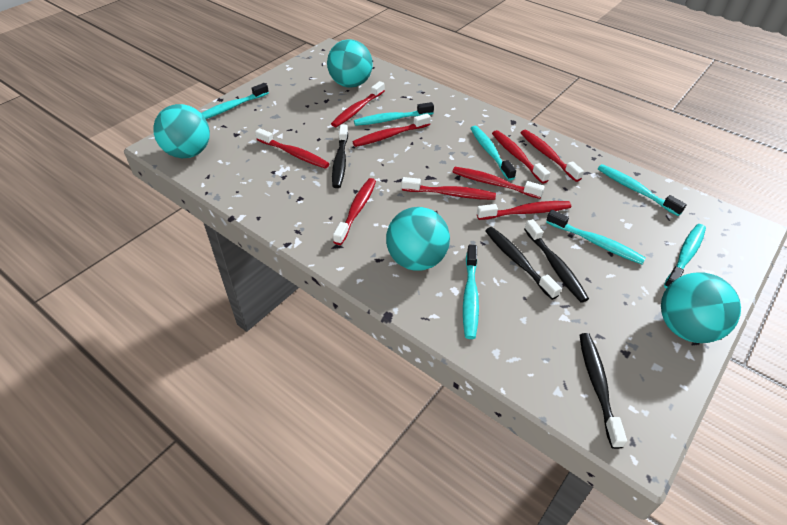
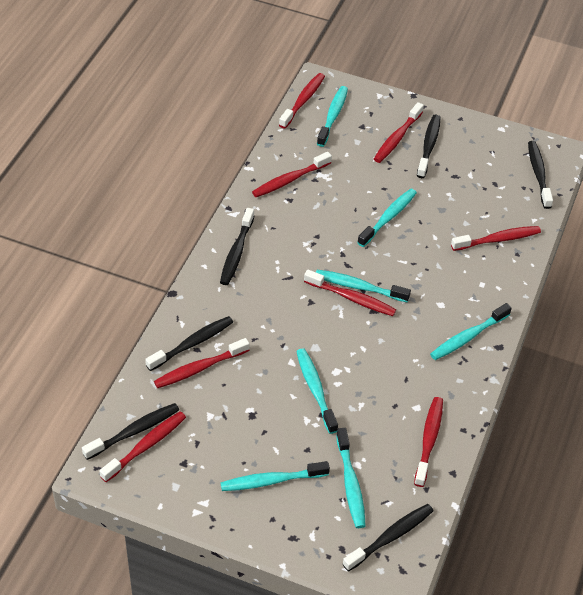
black toothbrush: [332,125,348,188] [485,227,561,300] [524,219,589,303] [579,333,627,449] = 4 -> [82,403,179,460] [145,316,233,371] [220,208,254,285] [343,504,433,571] [417,115,440,178] [528,141,553,209] = 6
red toothbrush: [255,128,330,169] [331,81,385,127] [333,178,376,245] [353,113,431,147] [402,177,496,200] [452,167,545,199] [477,201,571,220] [492,130,550,184] [521,130,584,182] = 9 -> [100,411,186,482] [154,338,250,388] [252,152,332,197] [279,73,325,129] [304,270,396,316] [374,102,424,163] [414,397,443,487] [451,226,541,251] = 8
turquoise ball: [153,104,210,158] [327,39,373,88] [386,207,450,271] [661,272,741,343] = 4 -> none = 0

